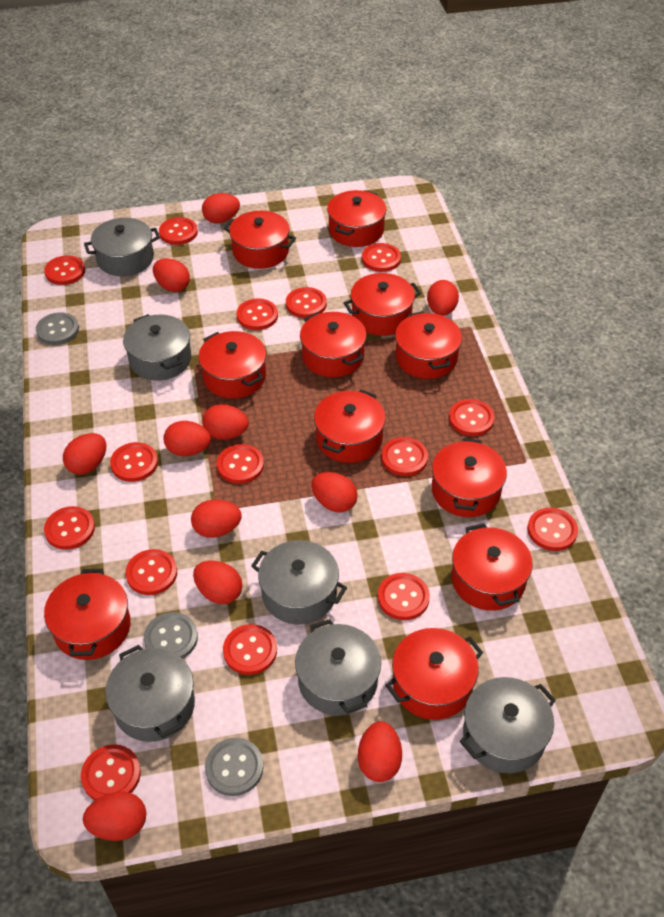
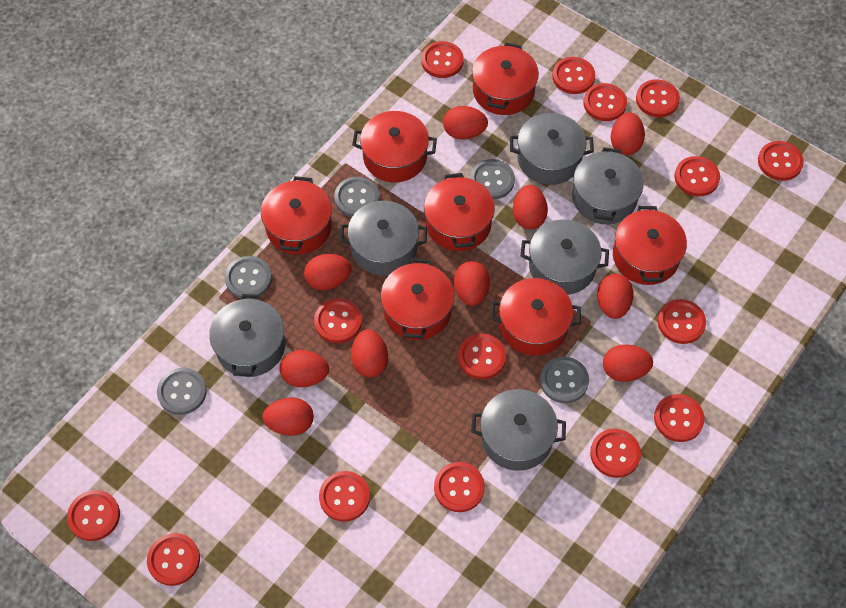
grey button: [36,313,79,345] [144,612,198,659] [205,738,263,796] = 3 -> [157,368,207,415] [225,256,272,299] [334,177,379,217] [470,159,515,199] [540,357,589,403] = 5
red egg: [63,433,106,475] [83,792,146,841] [153,258,190,292] [163,421,211,456] [191,499,242,538] [193,561,242,604] [202,193,240,224] [202,404,249,440] [311,472,358,513] [358,721,402,782] [427,280,459,316] = 11 -> [262,398,314,436] [279,350,329,387] [304,254,352,290] [351,329,388,378] [443,106,488,140] [454,261,490,306] [513,185,548,229] [597,274,634,319] [603,344,653,382] [611,112,645,155] = 10
red pot: [44,569,131,660] [198,331,266,398] [223,211,296,269] [300,312,367,377] [314,389,386,463] [327,190,387,247] [344,273,421,336] [385,628,483,720] [395,311,462,379] [432,438,507,517] [451,523,533,611] = 11 -> [261,176,332,254] [352,111,437,182] [381,258,454,340] [424,173,495,251] [472,43,539,115] [491,278,581,356] [613,206,687,285] = 7

